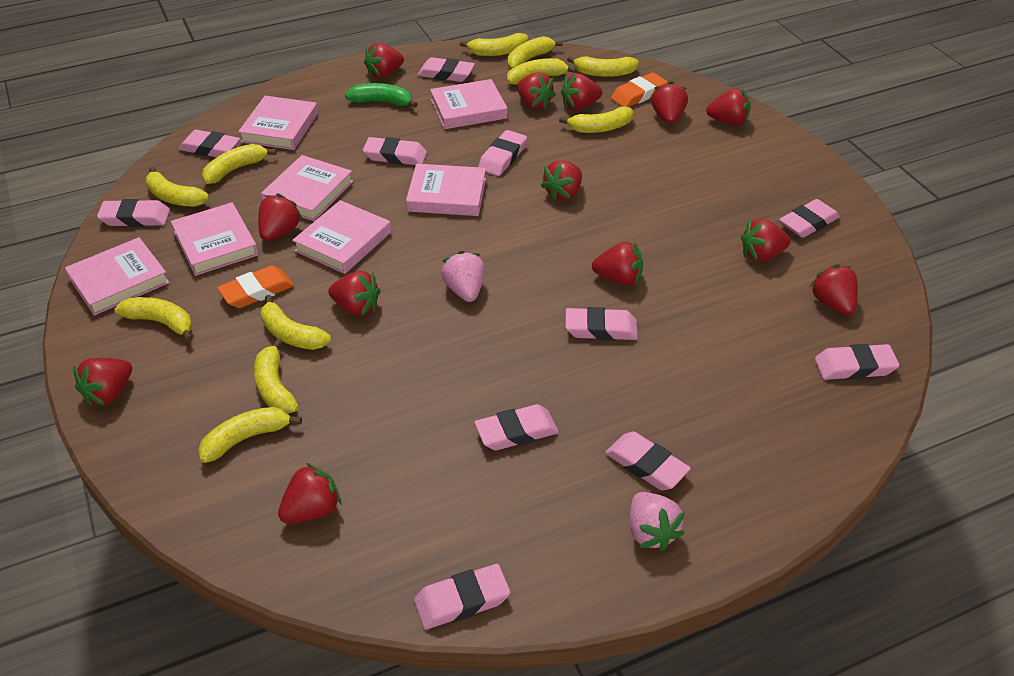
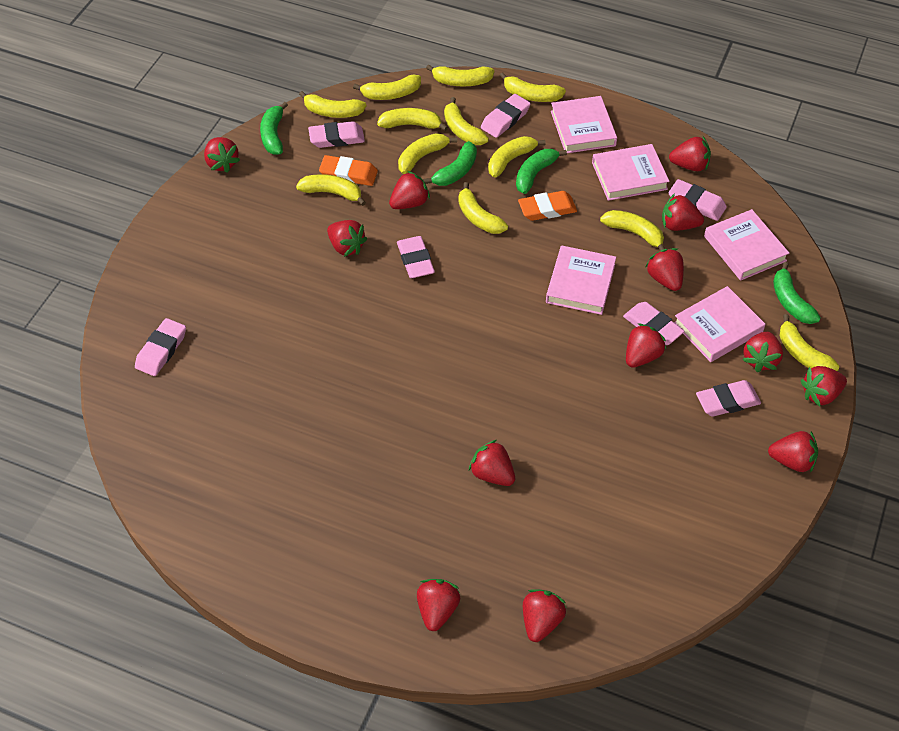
green banana: [345,83,418,108] = 1 -> [260,102,288,155] [423,141,477,186] [516,149,567,194] [773,262,821,324] = 4
pink book: [65,237,169,315] [171,202,258,276] [238,96,318,150] [261,155,353,221] [292,200,391,274] [406,164,486,216] [430,79,507,129] = 7 -> [546,245,616,315] [551,96,617,153] [592,144,670,201] [674,286,765,362] [704,209,789,281] = 5
pink eraser: [97,199,170,227] [178,130,240,157] [363,137,427,165] [414,564,510,630] [418,57,475,82] [475,404,559,450] [478,130,527,176] [565,307,638,341] [605,432,691,490] [779,199,840,238] [815,344,899,380] = 11 -> [135,318,186,376] [308,121,365,148] [397,236,435,278] [481,94,531,138] [623,302,685,345] [668,179,727,221] [696,380,761,417] = 7
pink strawberry: [441,251,485,302] [630,492,685,551] = 2 -> none = 0
yellow banana: [114,297,193,342] [146,167,209,207] [198,407,302,463] [202,144,277,184] [254,338,299,414] [261,295,331,350] [460,33,528,56] [507,36,563,69] [507,58,576,85] [559,106,633,133] [567,56,639,77] = 11 -> [296,174,366,206] [299,91,367,118] [353,75,421,100] [377,108,448,131] [398,133,457,174] [426,64,495,87] [444,97,489,145] [458,182,508,234] [488,136,546,178] [500,72,566,102] [600,210,665,251] [780,314,839,371] = 12

